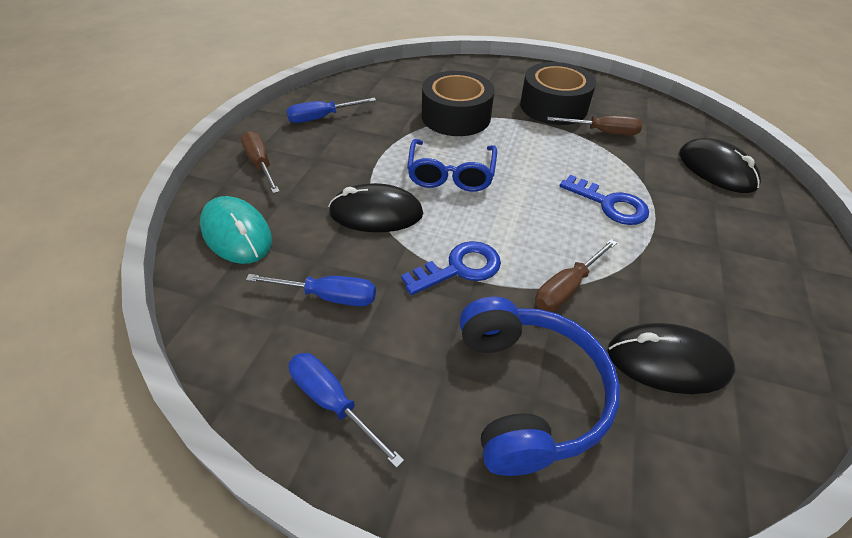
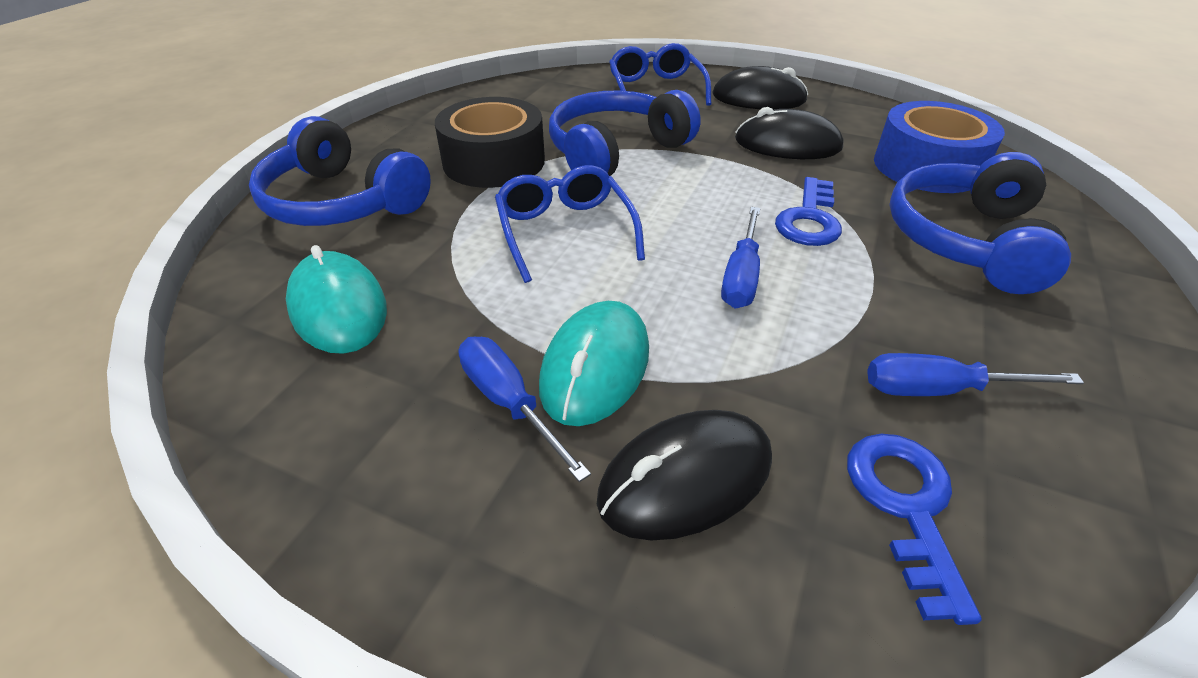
black tape: [422,71,495,136] [520,62,596,125] = 2 -> [435,97,545,188] = 1
blue glasses: [407,139,497,192] = 1 -> [495,165,645,283] [609,43,711,106] = 2
blue headphones: [459,297,620,476] = 1 -> [249,116,431,226] [549,90,701,176] [889,152,1071,294] = 3
blue tape: none = 0 -> [874,101,1005,193] = 1
brown screwdriver: [241,131,280,194] [535,239,617,312] [547,116,642,135] = 3 -> none = 0
turquoise mouse: [200,196,272,264] = 1 -> [286,245,387,354] [539,301,649,426] = 2

